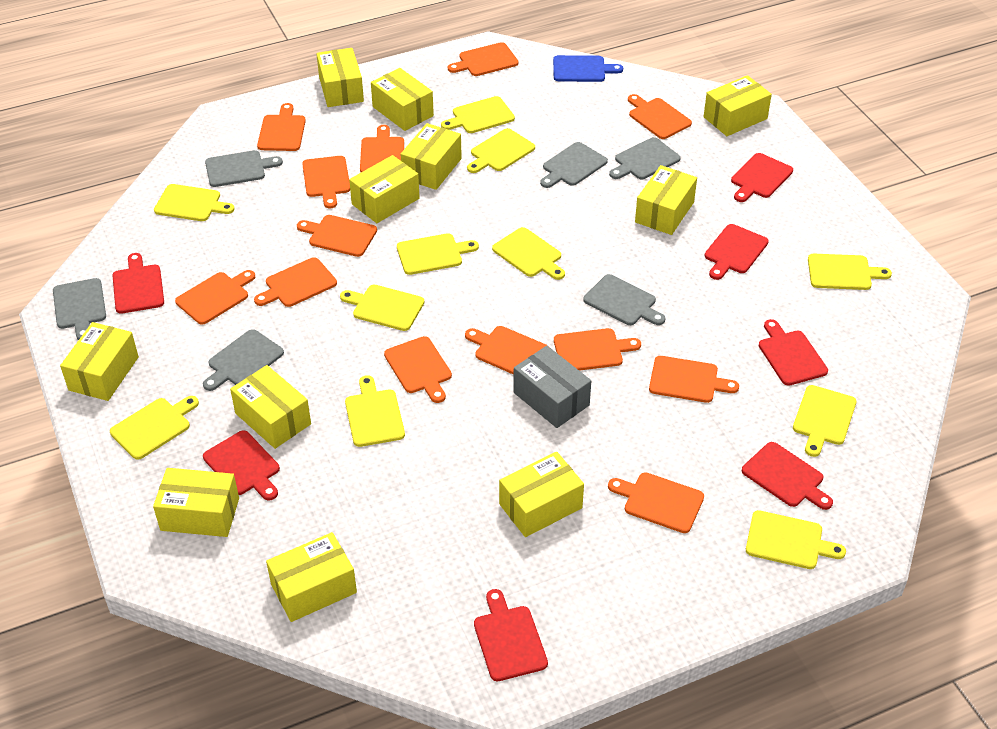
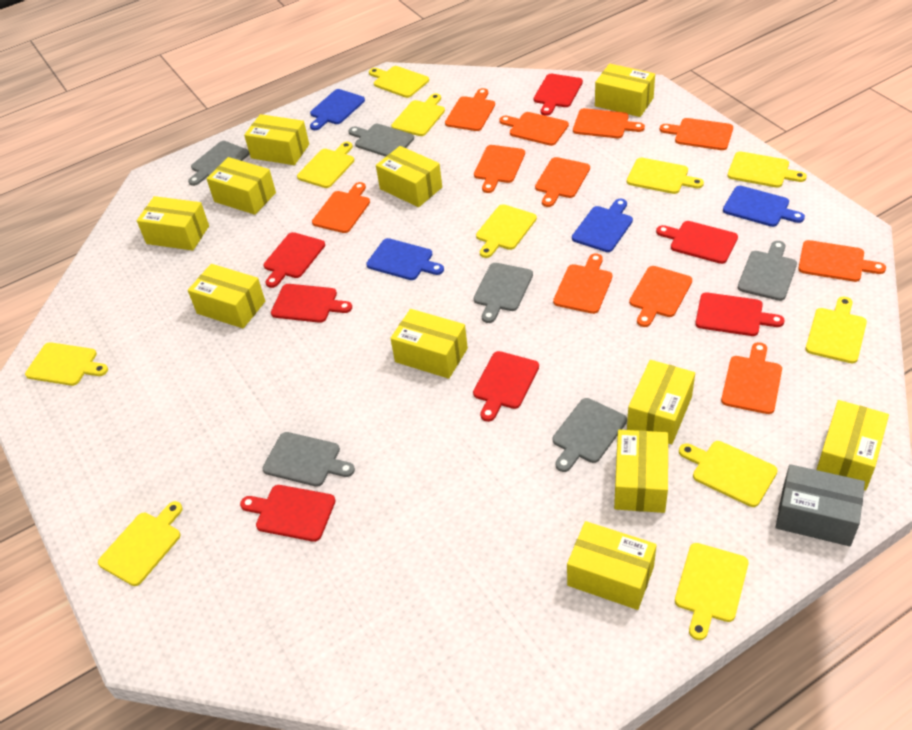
blue cutting board: [553,55,623,82] = 1 -> [310,89,365,130] [366,238,444,280] [572,199,633,252] [723,186,805,227] = 4
orange cutting board: [175,270,255,325] [254,257,337,307] [257,103,306,151] [297,215,377,257] [302,156,350,208] [360,125,404,172] [384,336,452,403] [448,42,519,76] [465,326,548,375] [554,328,641,371] [608,472,704,533] [628,94,692,139] [649,356,739,403] = 13 -> [312,182,370,233] [445,88,495,131] [474,145,525,193] [499,112,569,146] [535,157,590,207] [553,253,612,314] [573,108,645,138] [629,266,692,327] [660,118,733,150] [721,342,782,414] [798,240,886,282] = 11

